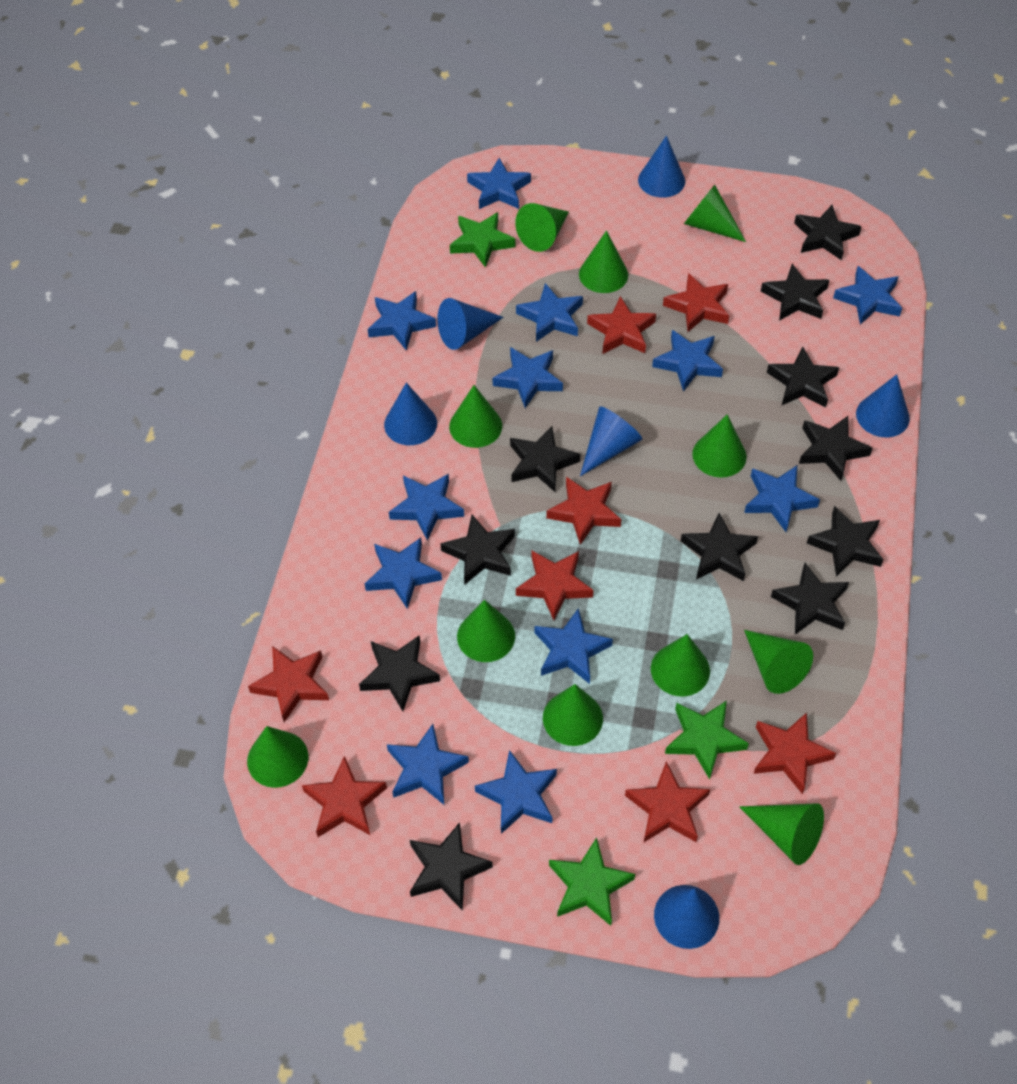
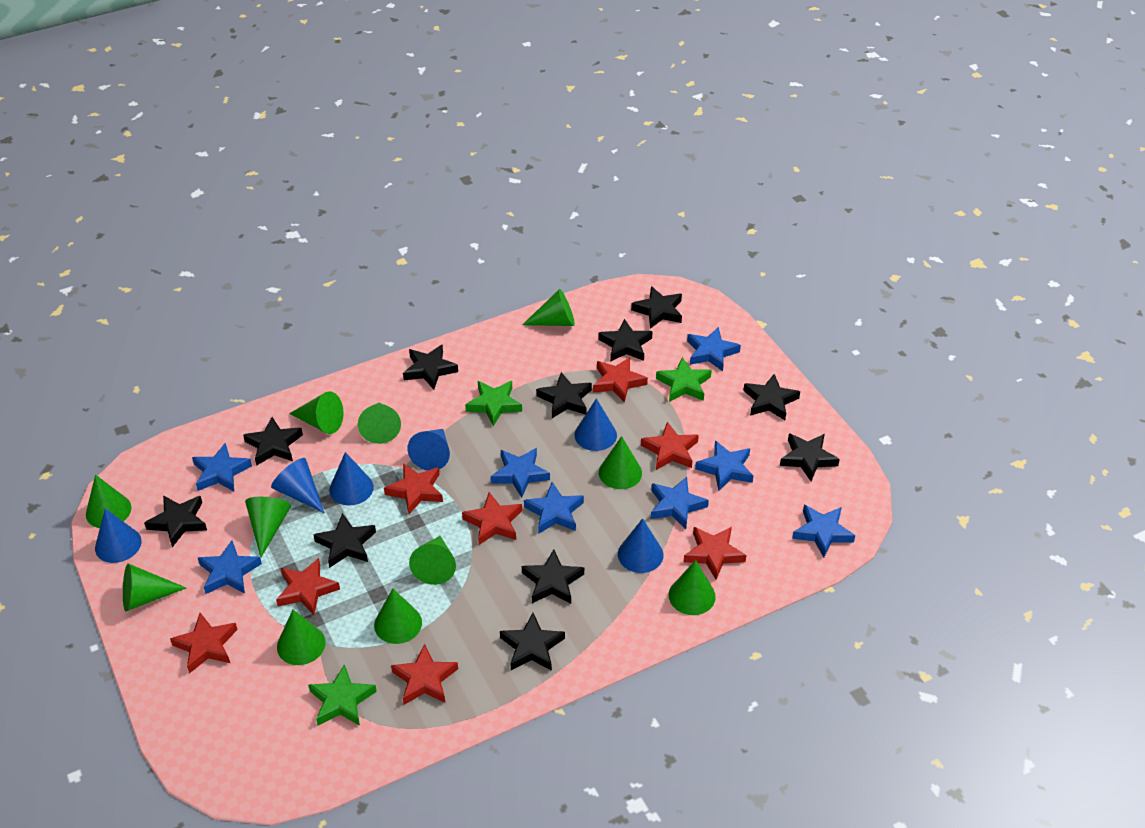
blue star: [365,538,442,609] [368,291,436,351] [387,724,469,805] [389,474,464,540] [467,158,531,209] [475,750,557,834] [493,347,563,408] [516,283,583,342] [535,608,613,684] [652,330,723,392] [744,466,820,532] [833,266,902,325] = 12 -> [192,443,252,492] [198,540,262,594] [491,448,550,498] [524,482,584,534] [651,477,709,529] [687,327,741,371] [695,440,753,491] [792,505,855,557] = 8

